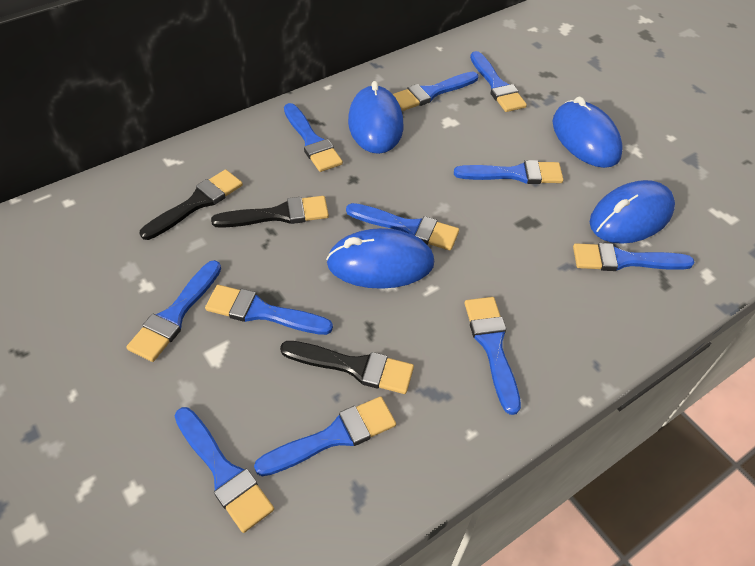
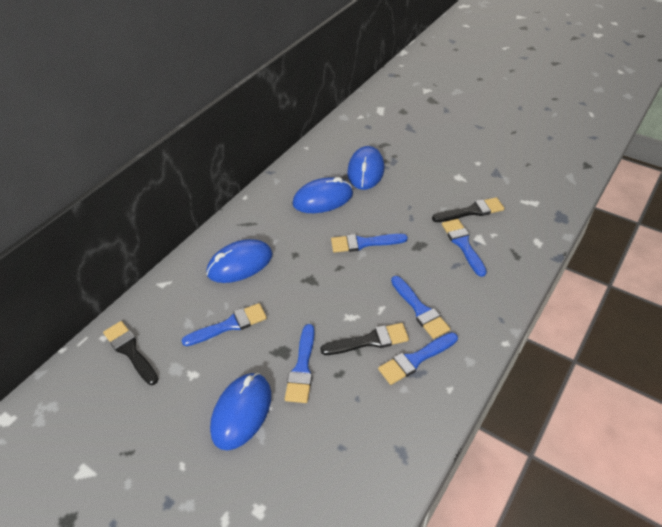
blue brush: [127,260,221,362] [175,407,274,533] [205,285,333,335] [254,397,396,476] [284,103,343,172] [346,203,459,250] [393,72,478,111] [454,160,563,184] [464,297,521,415] [470,51,527,112] [573,243,695,271] = 11 -> [181,303,267,346] [285,324,315,403] [331,234,408,253] [378,332,458,385] [391,276,450,339] [442,219,487,277] = 6

